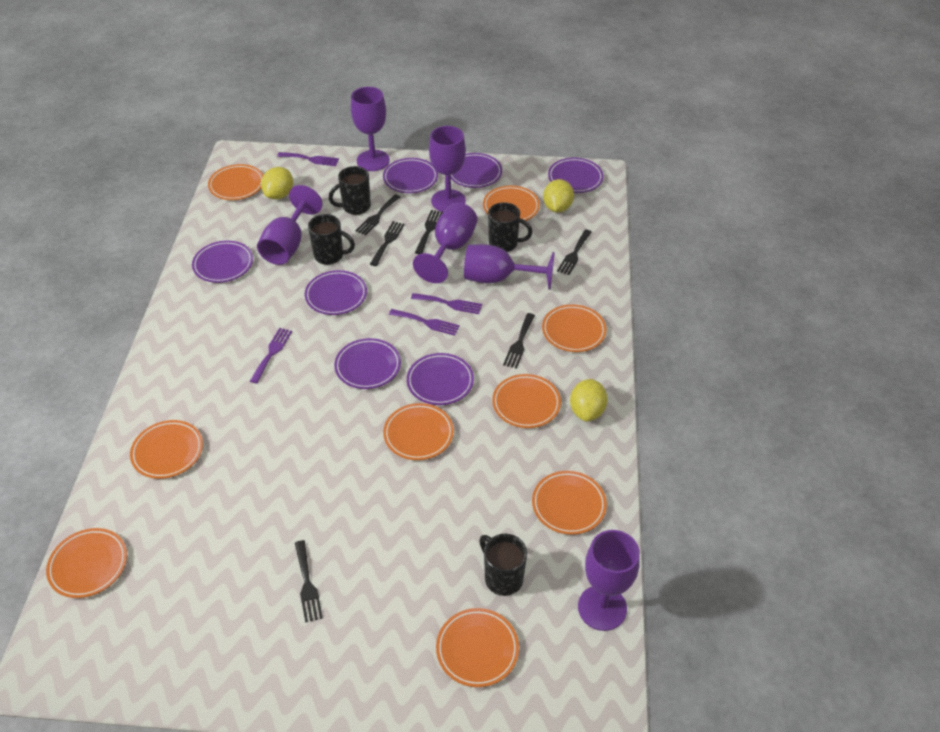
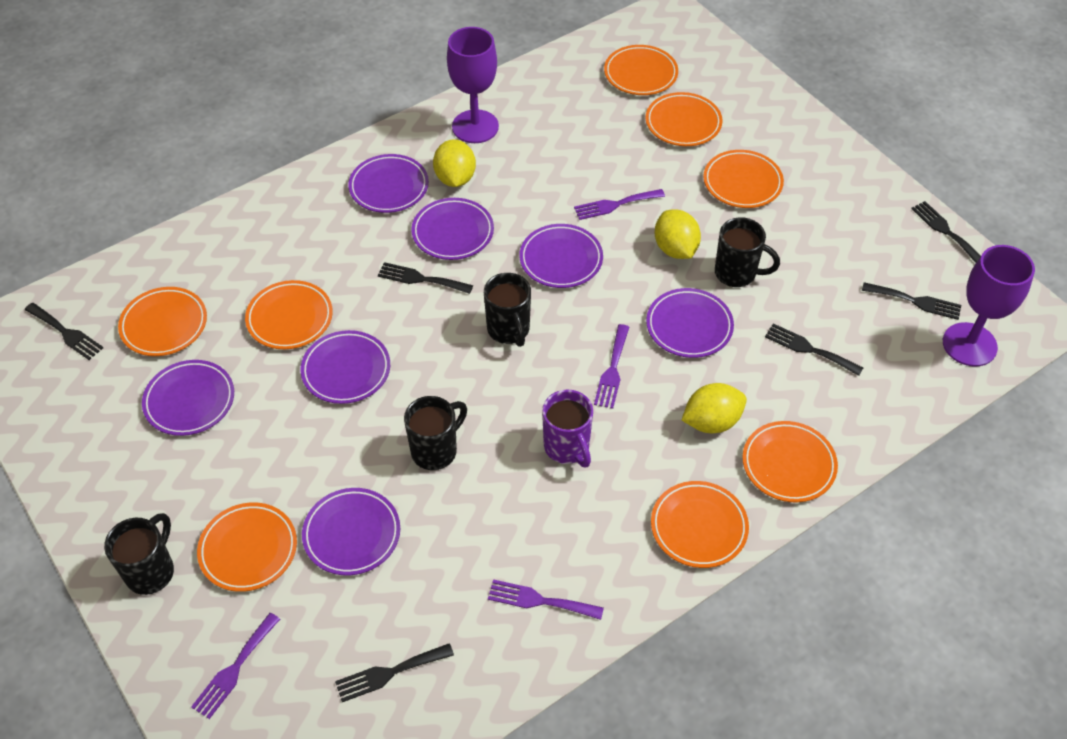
orange plate: [46,528,127,598] [130,420,203,479] [208,164,264,200] [383,403,454,460] [436,608,519,687] [483,186,540,221] [492,374,561,428] [532,471,607,535] [542,304,606,352] = 9 -> [118,287,207,356] [197,503,297,592] [245,280,333,349] [604,45,678,95] [646,92,722,146] [651,481,749,568] [703,150,784,208] [742,421,838,503] = 8
purple goblet: [257,185,323,265] [351,87,390,171] [413,202,477,283] [429,126,466,212] [464,244,555,290] [578,530,640,631] = 6 -> [447,27,499,143] [943,245,1035,366] = 2
purple mug: none = 0 -> [542,389,593,467] = 1

